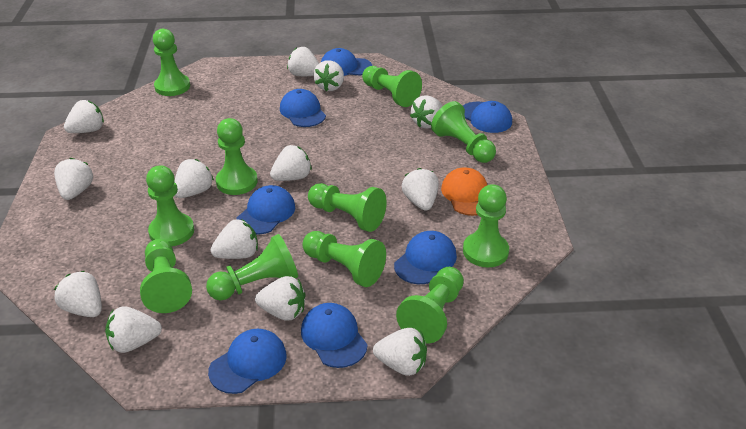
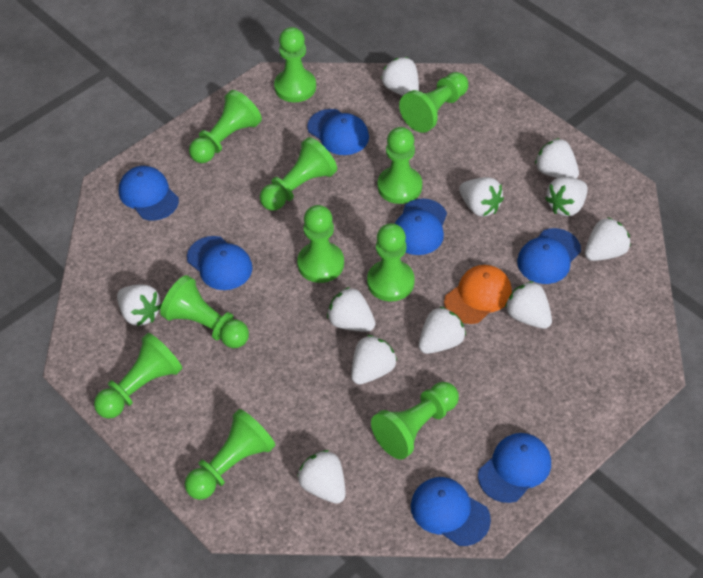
white strawberry: [54,158,93,200] [54,271,102,317] [64,100,104,133] [105,306,162,353] [175,159,214,198] [211,219,258,259] [255,276,305,320] [270,145,312,181] [287,47,319,76] [313,60,344,92] [373,328,427,376] [402,168,439,211] [410,95,443,129] = 13 -> [117,284,162,326] [297,450,346,504] [327,287,375,332] [351,335,397,385] [381,57,419,96] [419,306,466,354] [459,177,504,217] [505,281,552,329] [535,138,579,178] [545,177,588,216] [585,217,631,261] = 11

